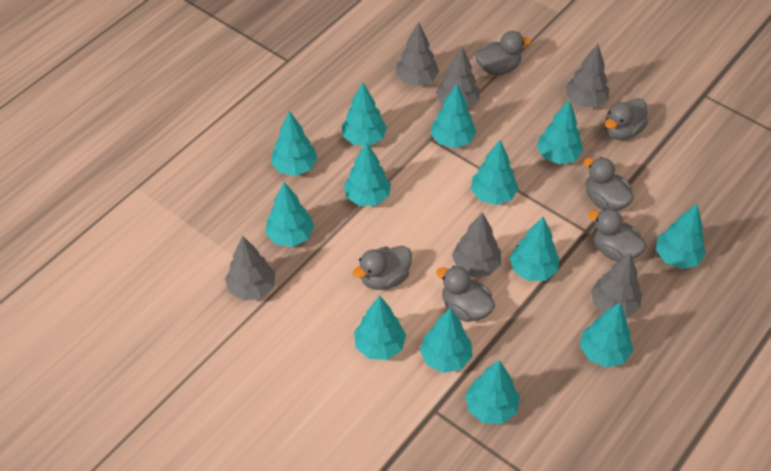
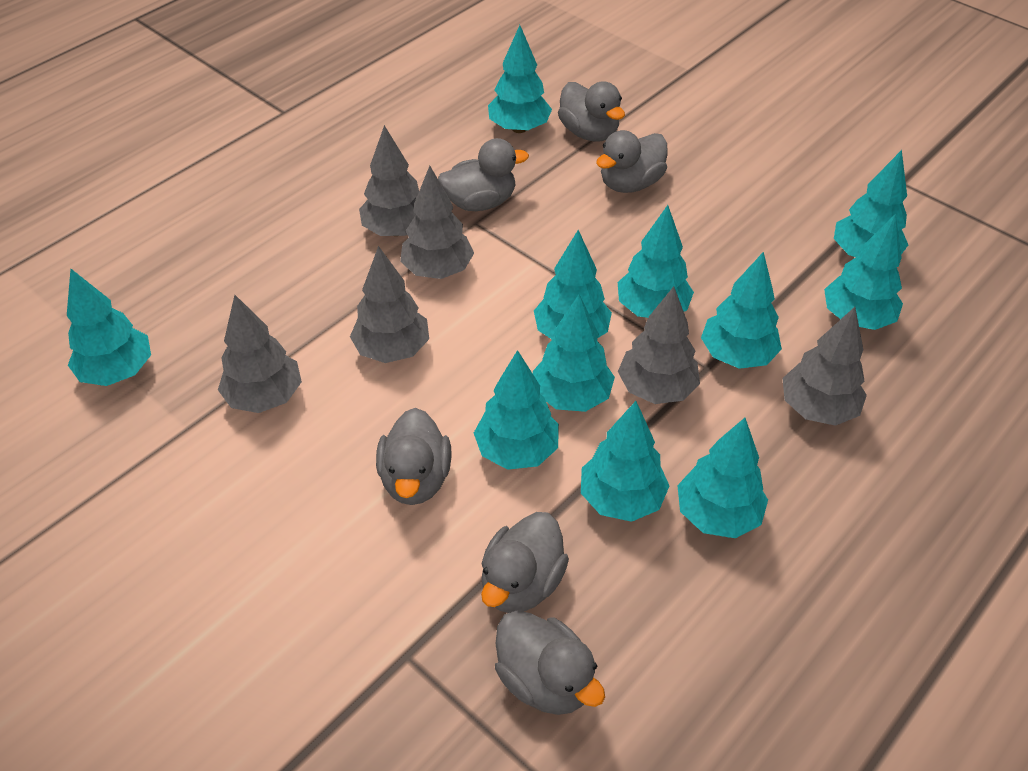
turquoise tree: [266,182,314,247] [271,111,318,176] [342,82,387,146] [344,142,391,206] [354,295,406,360] [420,308,472,373] [431,84,476,148] [465,360,520,424] [471,140,518,205] [509,217,559,281] [537,100,583,164] [580,302,633,368] [656,204,706,269] = 13 -> [67,269,151,386] [474,350,559,470] [488,25,552,133] [533,294,615,412] [534,230,612,340] [581,401,669,522] [618,205,694,318] [677,418,768,538] [701,251,782,369] [824,214,903,330] [834,150,908,257] = 11

